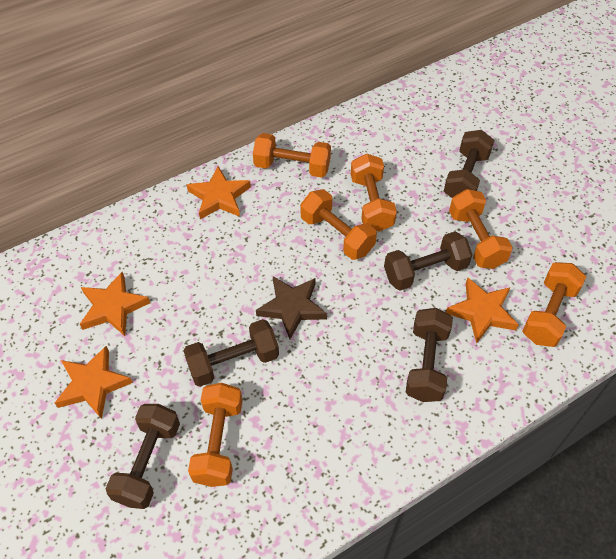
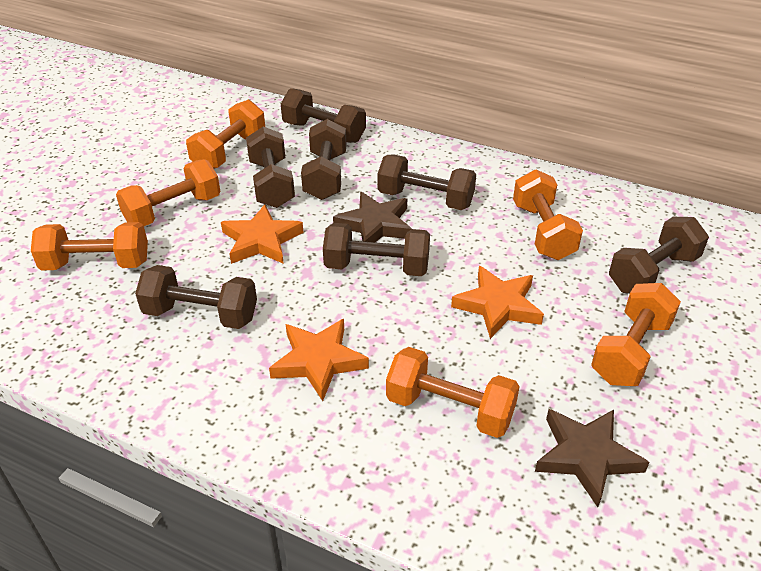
brown dumbbell: [105,404,180,509] [183,319,279,387] [384,231,472,291] [406,308,453,402] [444,130,494,198] = 5 -> [135,265,257,329] [246,127,295,208] [281,88,366,143] [301,119,346,200] [323,223,430,276] [378,154,476,210] [609,217,709,294] = 7
brown star: [256,276,327,340] = 1 -> [333,192,412,243] [535,409,650,507] = 2
orange star: [55,346,133,419] [80,272,150,336] [187,166,251,219] [446,277,519,344] = 4 -> [221,204,304,264] [269,319,369,401] [451,266,544,339] = 3

